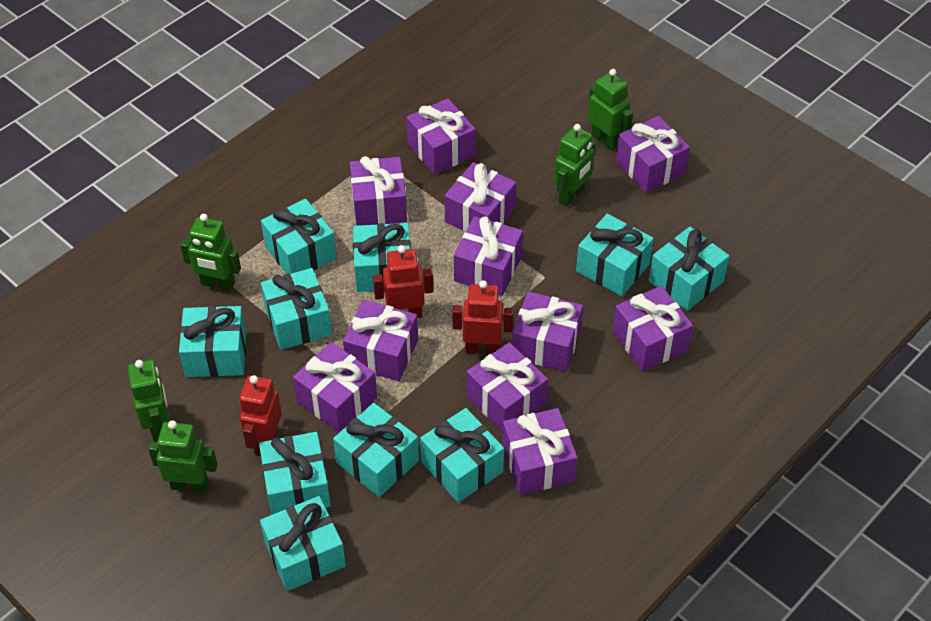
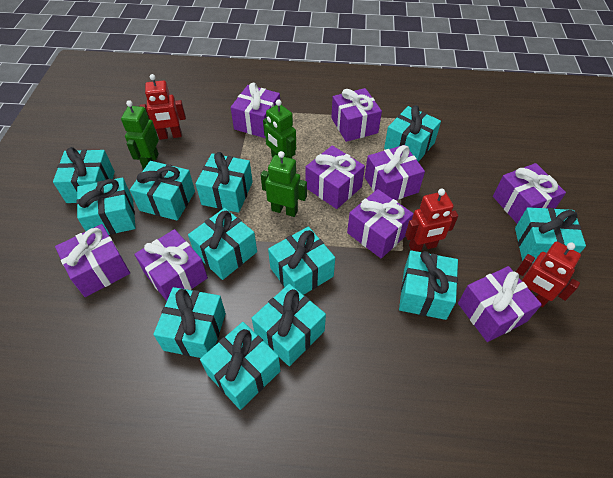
green robot: [128,360,170,442] [148,420,218,493] [180,214,241,291] [554,124,595,206] [588,69,633,151] = 5 -> [121,100,159,169] [261,151,307,217] [263,100,296,159] = 3
purple gift: [293,342,377,432] [343,300,418,381] [350,156,407,226] [406,98,476,175] [444,162,516,232] [454,216,523,296] [466,342,548,432] [502,408,578,495] [512,291,583,372] [612,286,693,371] [616,116,690,193] = 11 -> [55,224,130,297] [134,229,208,301] [230,83,280,138] [306,146,365,209] [331,88,382,142] [347,189,414,259] [365,145,425,200] [458,266,542,342] [493,163,566,224] = 9
turquoise gift: [179,306,246,377] [259,432,331,515] [260,496,346,591] [261,199,336,274] [261,268,332,350] [333,403,419,497] [353,223,411,292] [420,408,504,503] [576,214,654,296] [648,227,730,311] = 10 -> [53,147,115,203] [77,177,136,235] [130,161,195,221] [153,287,226,358] [188,208,257,280] [196,152,253,213] [200,322,281,410] [251,284,326,366] [268,227,335,295] [384,105,441,162] [399,250,458,320] [515,207,586,262] = 12

